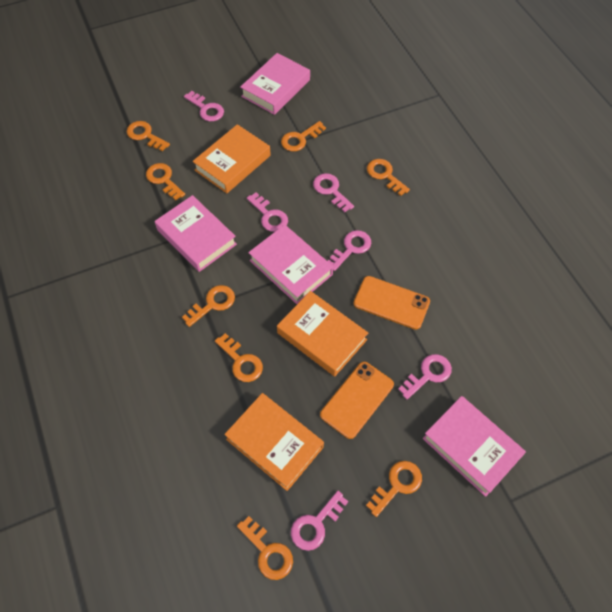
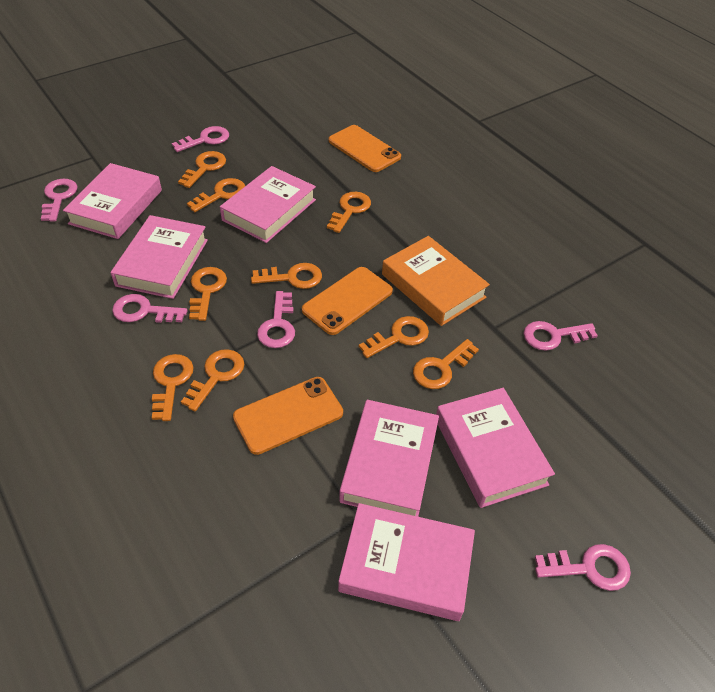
orange book: [193,124,271,193] [224,393,324,491] [277,291,368,376] = 3 -> [382,236,490,326] = 1
orange key: [127,121,170,151] [146,163,185,200] [182,285,235,327] [215,333,263,382] [237,516,293,580] [281,121,326,152] [366,461,422,517] [367,159,410,196] = 8 -> [152,354,193,421] [178,151,226,188] [181,349,244,411] [187,178,245,212] [189,267,227,321] [251,263,322,289] [327,192,371,233] [359,316,429,358] [413,339,479,389] = 9
orange phone: [320,362,394,439] [353,276,430,330] = 2 -> [233,377,343,455] [302,267,393,335] [328,125,401,172] = 3
pink book: [155,195,237,272] [240,53,310,115] [248,225,333,304] [423,396,526,497] = 4 -> [63,163,162,239] [110,215,208,299] [220,166,316,243] [338,503,475,621] [339,400,439,517] [436,388,555,508] = 6

